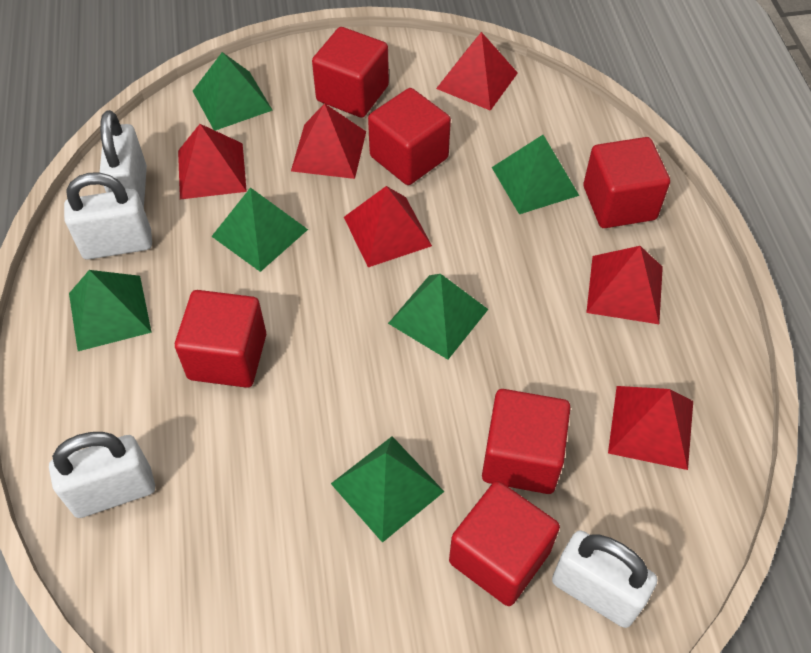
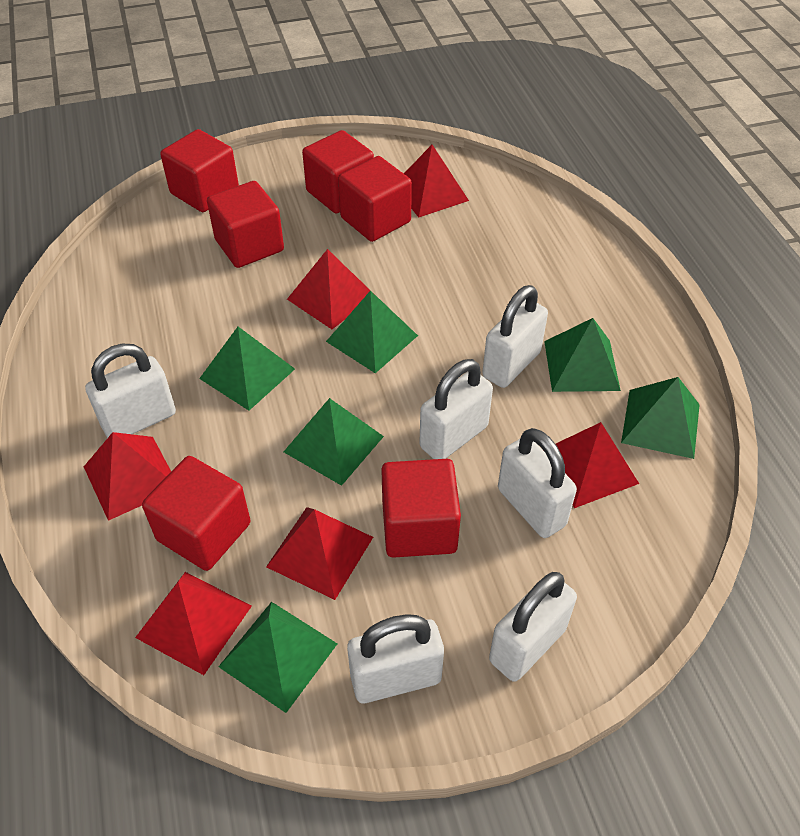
white padlock: [49,432,155,518] [64,173,152,260] [99,110,147,208] [552,530,657,628] = 4 -> [85,344,176,438] [347,614,444,703] [419,359,493,459] [482,285,548,388] [489,572,577,682] [498,428,577,538] = 6

